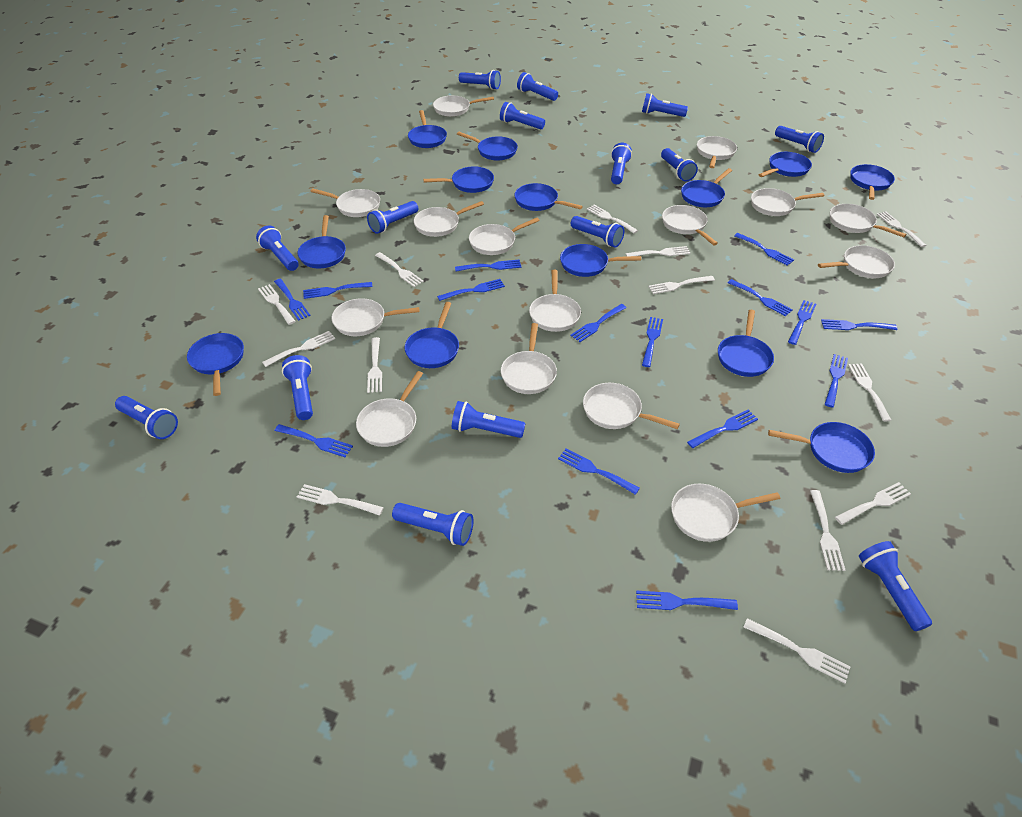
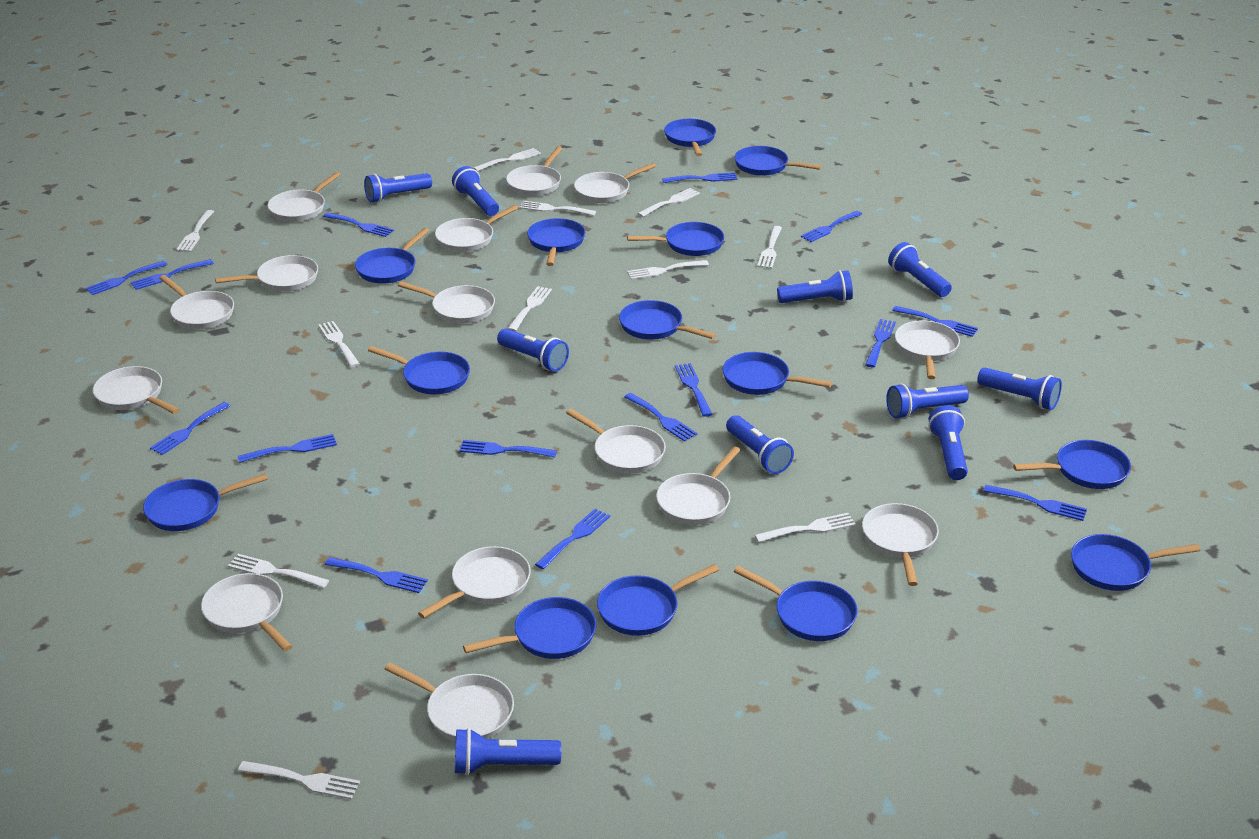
blue flashlight: [115,396,178,439] [256,226,299,271] [282,355,313,420] [367,201,418,234] [392,503,473,546] [452,401,525,438] [459,70,501,90] [500,102,545,129] [517,72,558,101] [571,216,624,248] [611,143,632,184] [642,93,688,117] [661,148,698,182] [775,126,824,153] [859,541,932,631] = 15 -> [364,173,432,203] [452,166,499,216] [455,728,561,775] [497,329,569,371] [726,415,794,474] [777,270,853,303] [886,383,969,419] [888,242,952,297] [928,405,968,480] [977,368,1062,410] = 10
blue pan: [187,333,244,396] [298,215,346,268] [405,302,459,368] [408,110,447,148] [423,166,494,193] [457,132,518,161] [514,183,583,211] [560,244,641,277] [681,168,732,207] [718,310,774,377] [759,152,812,177] [768,422,875,473] [850,164,895,200] = 13 -> [143,473,268,531] [355,228,429,284] [368,346,470,394] [463,597,596,659] [527,218,585,266] [597,564,719,636] [619,300,716,340] [627,222,724,256] [664,119,716,156] [723,352,832,395] [733,566,858,641] [735,146,822,176] [1013,440,1131,489] [1071,534,1201,591] = 14
white fork: [258,284,296,325] [262,331,335,367] [297,484,384,516] [367,337,382,393] [375,252,424,287] [587,205,638,233] [626,246,691,257] [648,276,715,294] [743,618,851,684] [810,490,846,571] [835,482,911,525] [848,363,891,421] [877,212,926,247] = 13 -> [176,210,214,252] [228,554,329,588] [238,761,360,799] [318,321,360,367] [473,148,541,171] [508,286,552,331] [519,201,596,216] [627,260,709,280] [637,188,700,217] [755,513,856,543] [757,226,782,268] = 11

